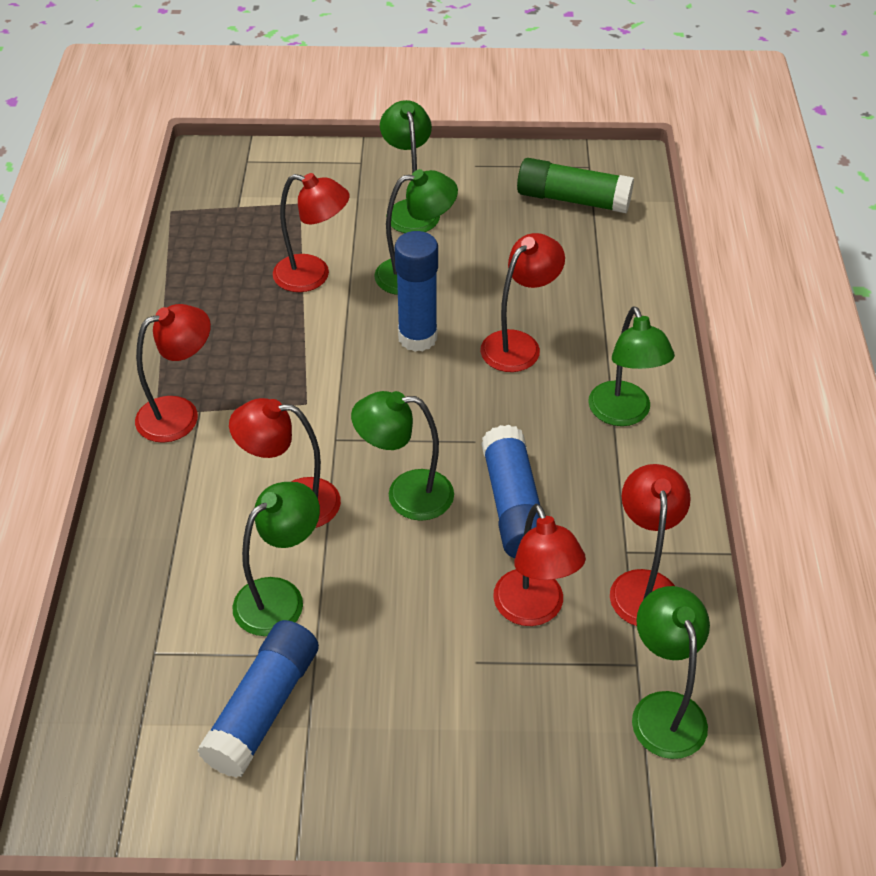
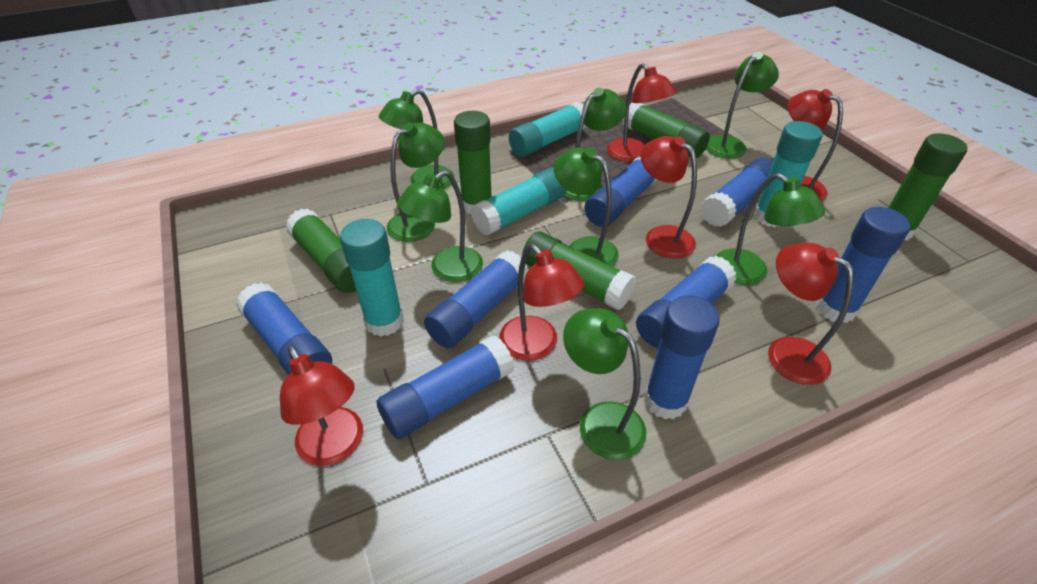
blue glue stick: [197,620,319,778] [395,231,438,352] [481,425,540,558] = 3 -> [236,282,332,375] [377,335,515,439] [424,250,528,348] [584,156,657,227] [636,256,736,348] [644,295,720,419] [701,157,773,227] [816,207,910,323] = 8
green glue stick: [517,158,634,213] = 1 -> [285,209,356,293] [454,111,492,214] [522,231,636,310] [622,102,710,158] [888,133,968,240] = 5
green lamp: [233,482,320,636] [351,391,454,521] [374,169,458,295] [380,100,440,233] [588,306,675,426] [632,586,710,759] = 6 -> [379,89,454,189] [387,122,444,242] [397,170,483,282] [554,147,619,266] [563,308,646,460] [564,88,626,201] [706,52,779,159] [716,173,825,285] = 8
turquoise glue stick: none = 0 -> [340,219,403,337] [471,168,567,236] [509,102,587,157] [754,121,822,227] = 4

